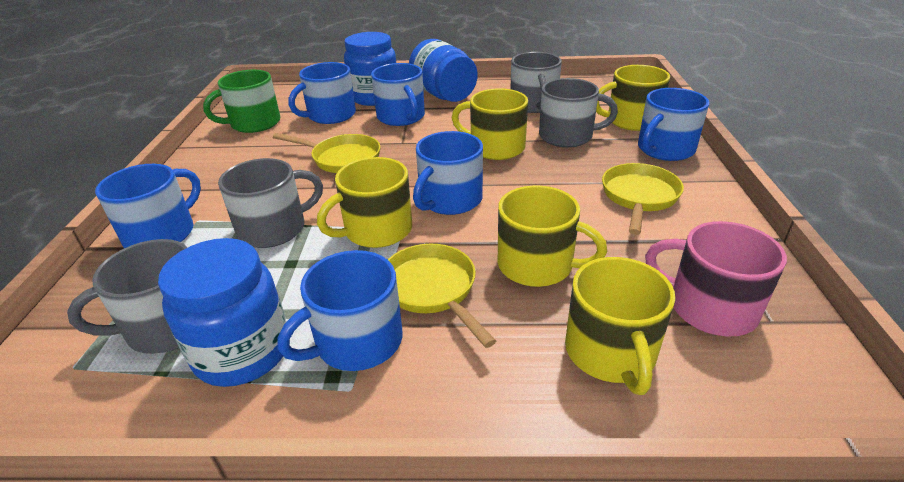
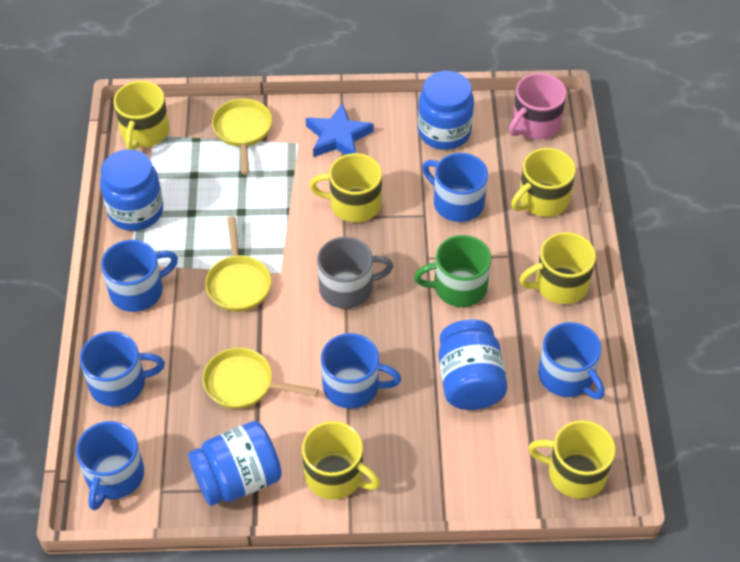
blue jar: [158,238,286,387] [344,32,396,106] [409,39,478,102] = 3 -> [100,149,163,231] [188,421,282,506] [418,71,474,150] [438,319,508,410] = 4
blue star: none = 0 -> [306,103,374,157] = 1
grey mug: [67,239,188,354] [218,158,323,248] [510,52,562,113] [539,78,618,147] = 4 -> [317,237,393,309] = 1
yellow mug: [317,157,412,248] [452,88,528,160] [498,185,607,287] [565,257,675,395] [596,65,670,131] = 5 -> [114,81,169,150] [302,421,380,499] [309,153,382,222] [511,148,576,217] [519,232,596,304] [528,420,616,499] = 6

